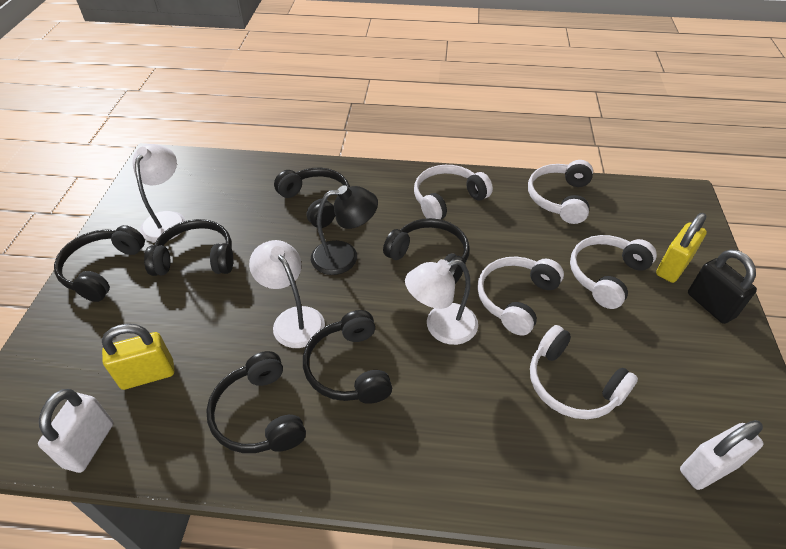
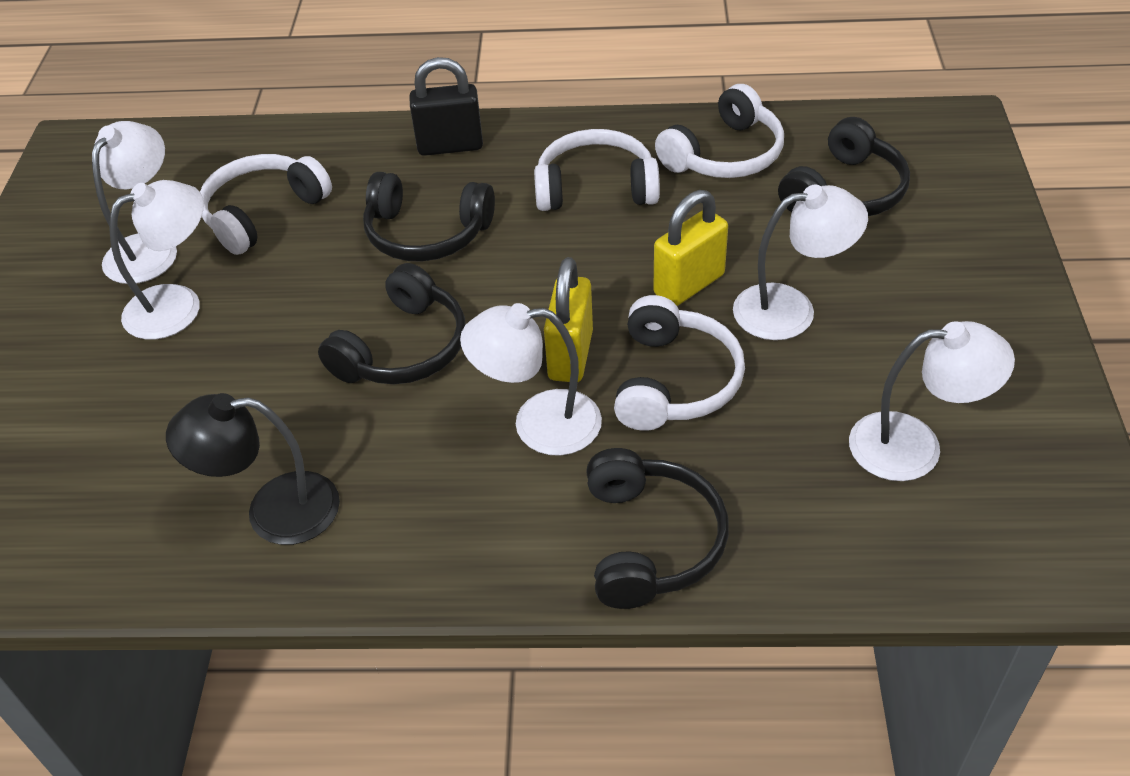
black headphones: [54,225,145,302] [144,219,233,276] [206,351,306,453] [274,168,350,228] [303,310,392,404] [383,218,470,284] = 6 -> [318,263,466,384] [363,172,495,262] [586,448,729,609] [778,117,910,216] = 4
white headphones: [414,165,493,219] [477,257,564,335] [528,160,593,224] [530,325,638,419] [570,235,657,309] = 5 -> [200,154,332,255] [534,129,660,211] [614,295,745,431] [655,84,784,178] = 4
white lamp: [132,144,186,242] [249,240,325,348] [405,259,478,345] = 3 -> [92,121,177,284] [109,180,204,340] [460,303,602,456] [733,184,868,340] [849,321,1015,481] = 5
white padlock: [38,389,113,473] [680,420,764,490] = 2 -> none = 0

